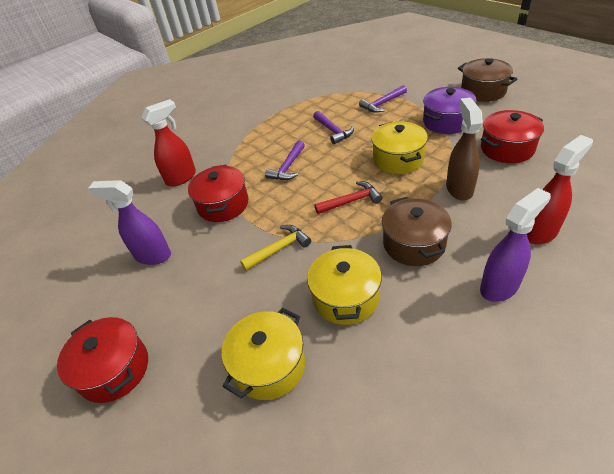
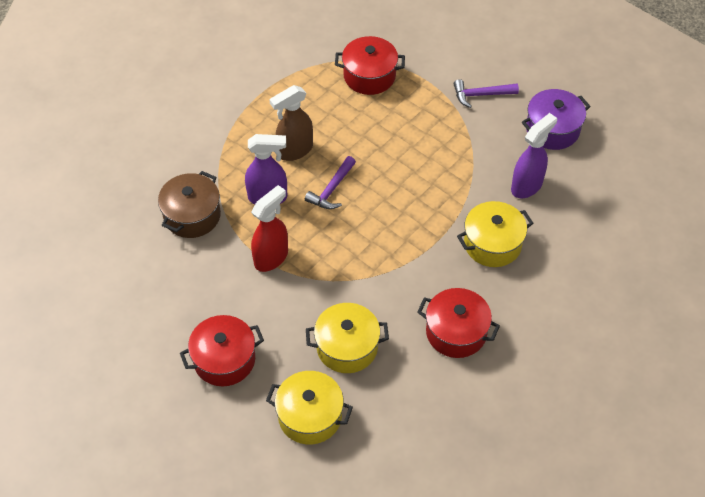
brown pot: [382,197,452,266] [458,58,517,102] = 2 -> [158,171,221,238] = 1
purple hammer: [265,141,305,180] [313,111,354,144] [359,85,407,113] = 3 -> [305,156,356,209] [454,79,519,108] = 2
red hammer: [314,181,382,214] = 1 -> none = 0
red spray bottle: [141,99,196,187] [527,135,593,244] = 2 -> [251,185,288,272] = 1
yellow hammer: [240,225,311,271] = 1 -> none = 0

